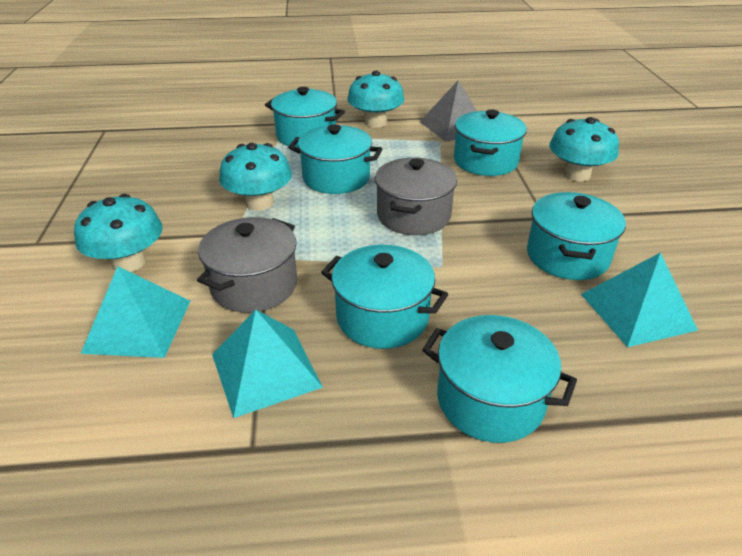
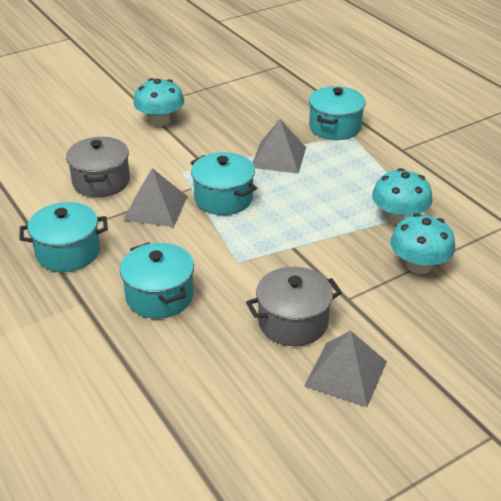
grey pyramid: [420,80,477,142] = 1 -> [123,168,188,227] [253,119,306,174] [304,331,387,407] = 3
turquoise mushroom: [74,194,163,272] [219,143,292,211] [347,71,404,128] [549,117,619,181] = 4 -> [134,78,184,127] [372,168,432,225] [390,213,455,274] = 3
turquoise pot: [265,87,345,148] [288,124,382,194] [321,245,448,349] [422,315,577,443] [454,109,527,176] [527,192,626,280] = 6 -> [19,202,108,272] [120,242,194,319] [191,152,257,215] [309,86,366,140] = 4
turquoise pyramid: [81,266,190,358] [212,309,323,418] [581,252,698,347] = 3 -> none = 0

